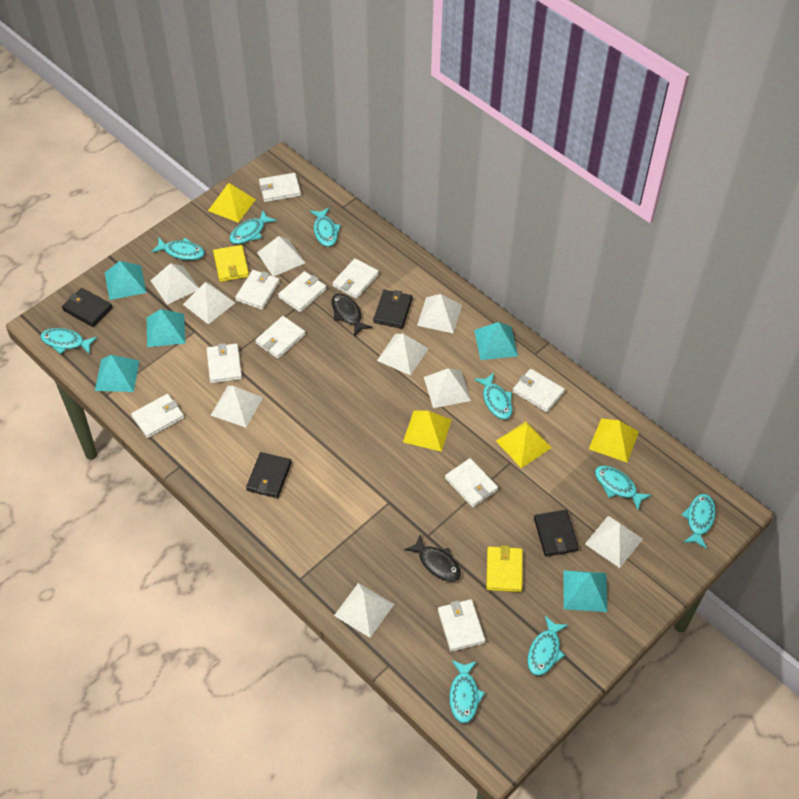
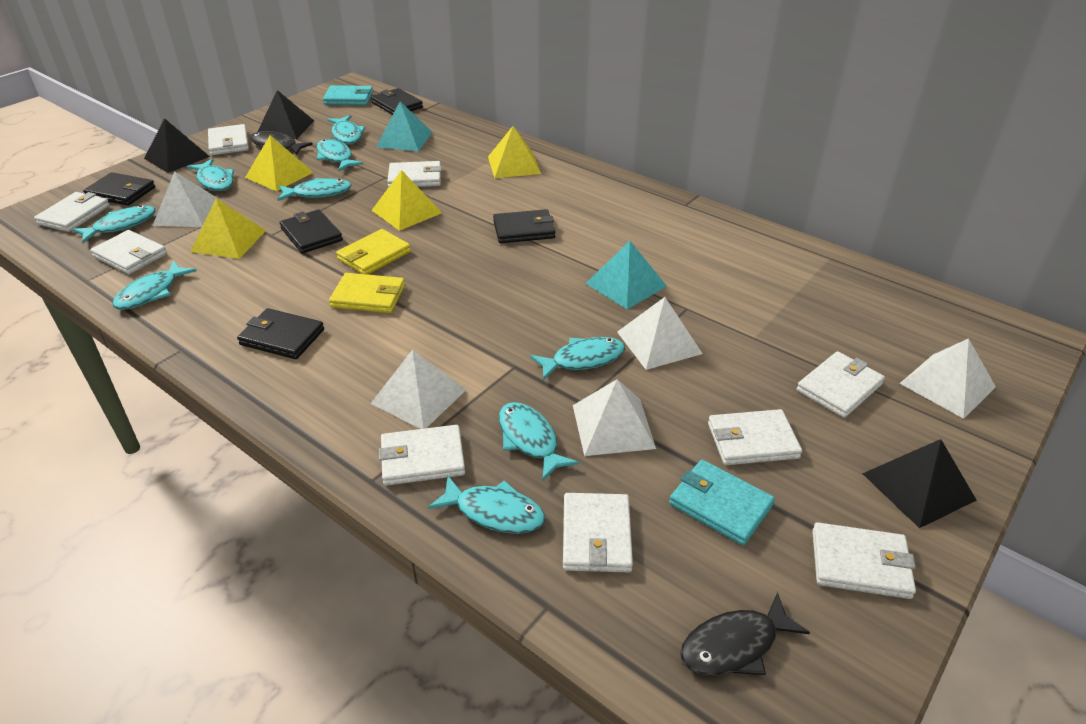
black pyramid: none = 0 -> [144,118,210,173] [258,90,314,139] [862,439,977,528] = 3
black wallet: [62,288,113,327] [246,452,292,498] [373,290,413,329] [534,510,579,557] = 4 -> [83,172,155,206] [237,308,324,359] [280,209,343,254] [371,88,423,115] [493,209,556,243] = 5
turquoise pyramid: [95,355,139,392] [105,261,146,300] [147,309,185,347] [474,322,518,360] [563,570,607,612] = 5 -> [376,101,432,151] [585,241,667,309] = 2
turquoise wallet: none = 0 -> [323,85,373,105] [669,460,775,545] = 2
white pyramid: [150,263,199,305] [183,282,235,324] [210,386,263,427] [257,236,305,276] [334,583,394,638] [377,334,429,376] [417,294,462,333] [424,368,471,408] [585,516,643,568] = 9 -> [153,171,222,227] [370,350,467,429] [573,379,656,456] [617,297,703,370] [899,338,996,419] = 5
white wallet: [131,394,184,438] [207,343,242,383] [235,270,280,310] [255,316,305,359] [259,173,301,202] [278,271,327,312] [332,258,379,299] [438,599,485,652] [445,458,498,507] [513,369,565,412] = 10 -> [34,192,110,232] [90,230,167,274] [208,124,249,155] [379,425,465,486] [387,161,442,187] [563,493,633,572] [708,409,802,465] [797,351,885,418] [812,522,916,599] = 9

